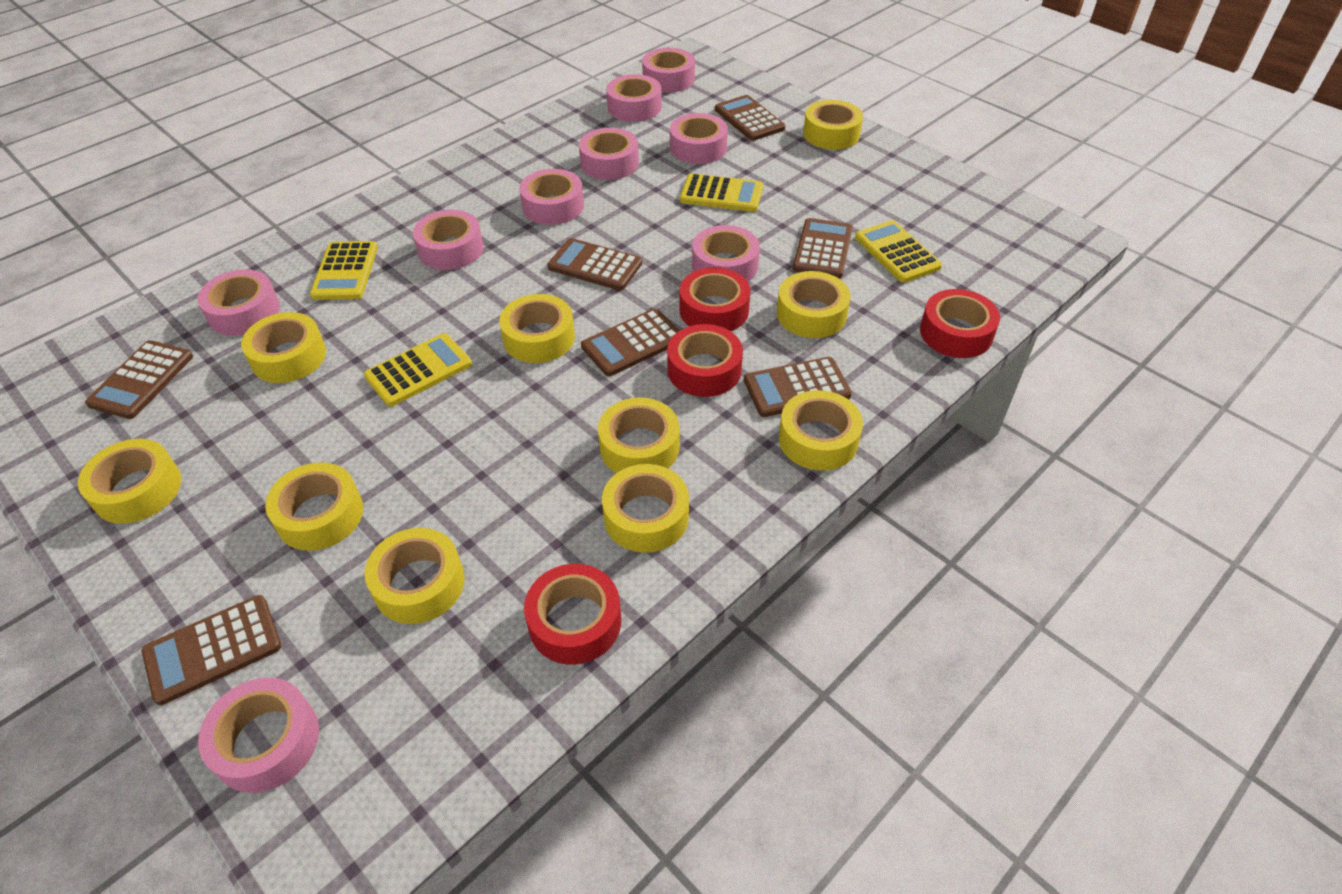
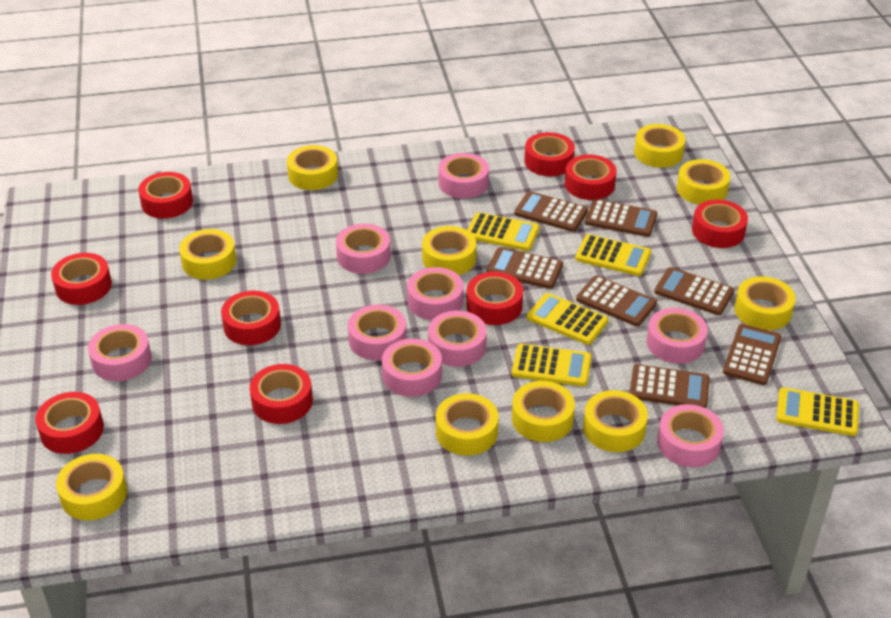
red tape: [524,564,621,664] [667,324,743,397] [679,267,750,331] [920,289,1000,358] = 4 -> [35,392,104,454] [51,253,112,305] [138,172,193,219] [221,291,281,345] [250,364,313,424] [466,272,523,325] [524,132,575,176] [565,155,617,200] [692,200,748,248] = 9
yellow calculator: [310,241,378,300] [364,333,472,407] [680,173,763,212] [855,220,942,283] = 4 -> [467,212,540,251] [512,344,592,387] [527,293,608,345] [575,234,651,276] [776,387,859,436] = 5

